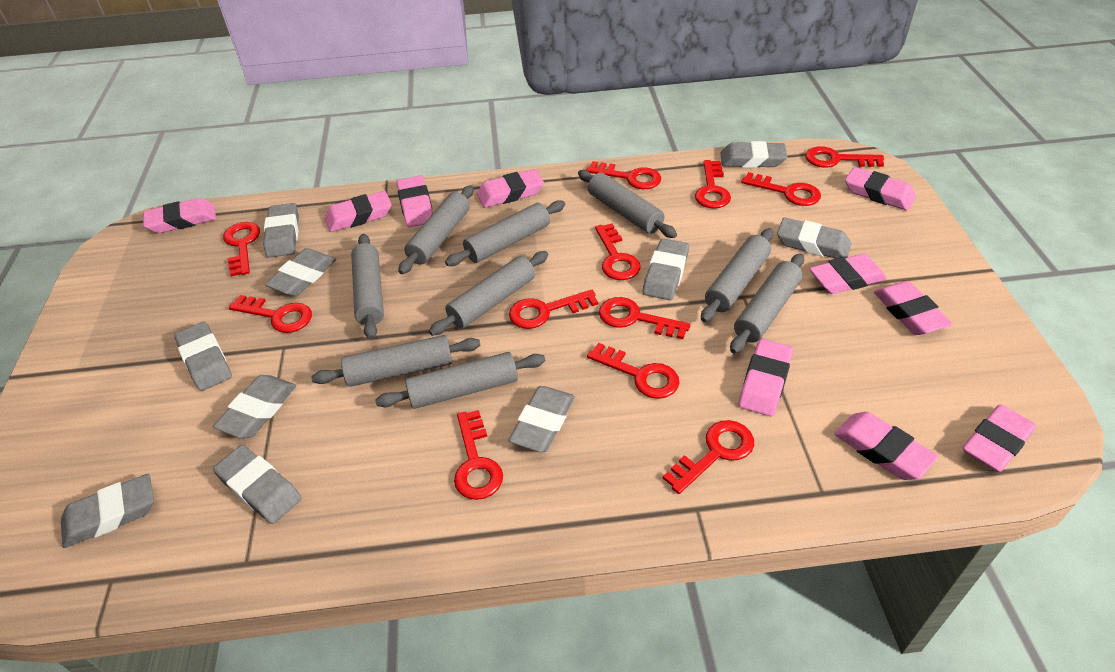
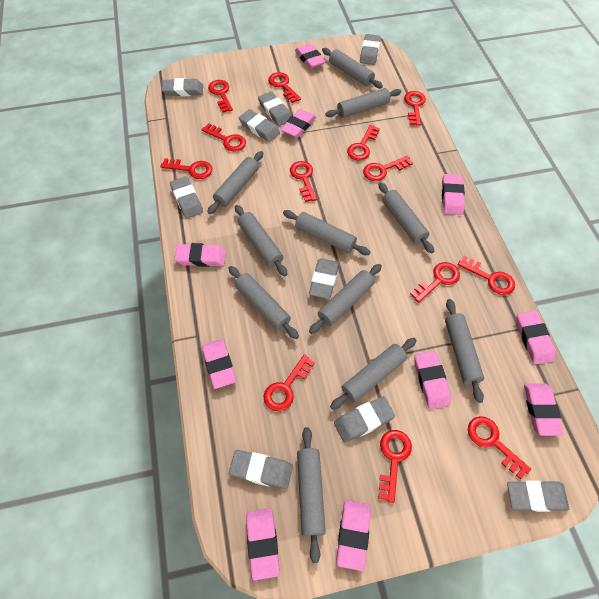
grey eraser: [61,474,154,548] [174,322,232,391] [213,375,296,438] [213,445,302,524] [263,203,299,258] [265,248,336,296] [508,386,575,452] [643,239,689,300] [721,141,788,168] [777,218,851,259] = 10 -> [162,78,203,96] [170,176,203,219] [229,450,293,489] [239,109,280,142] [258,91,291,126] [309,258,339,299] [334,396,395,443] [360,34,381,65] [507,480,569,512] = 9
grey rolling pin: [311,335,481,387] [351,234,384,339] [375,352,545,409] [398,185,474,274] [429,251,548,336] [445,200,565,266] [578,170,677,238] [701,228,774,322] [730,253,804,353] = 9 -> [207,151,263,214] [228,266,299,339] [235,205,288,276] [283,210,370,255] [297,427,326,563] [309,264,382,334] [322,48,383,88] [325,88,401,118] [330,338,417,410] [378,182,434,254] [445,299,484,403] = 11
red key: [223,222,260,276] [229,295,312,333] [454,410,503,500] [509,290,598,329] [586,161,661,189] [587,343,680,399] [595,223,641,280] [599,297,690,339] [663,420,754,494] [695,160,731,209] [741,172,821,206] [805,146,884,167] = 12 -> [161,158,212,179] [201,123,246,152] [208,80,233,112] [264,355,315,411] [268,72,301,103] [290,161,317,202] [347,125,380,161] [363,156,413,181] [379,430,412,503] [404,91,426,126] [410,262,460,303] [458,256,515,295] [468,416,531,479] = 13

